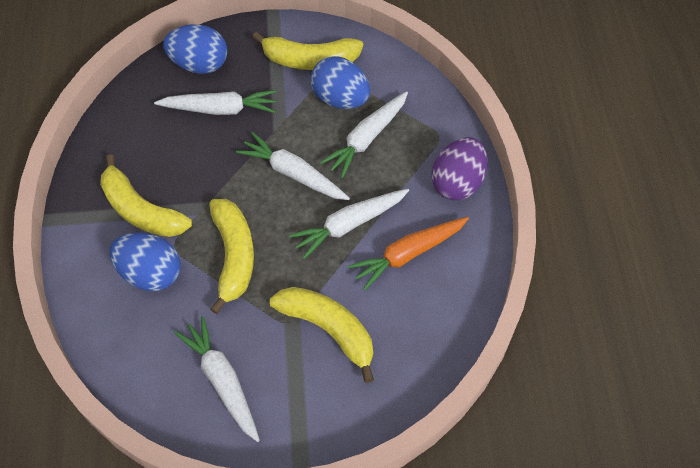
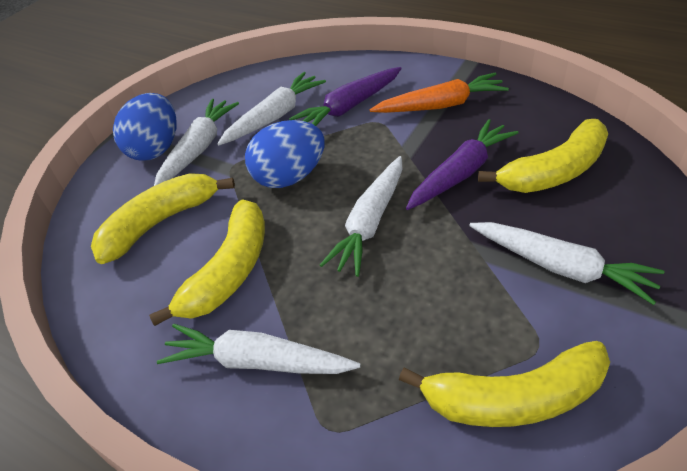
blue egg: [110,233,181,291] [163,24,227,74] [311,56,370,109] = 3 -> [113,93,177,161] [245,120,325,188] = 2
purple carrot: none = 0 -> [289,67,402,126] [406,119,518,210] = 2
purple egg: [432,137,488,201] = 1 -> none = 0

